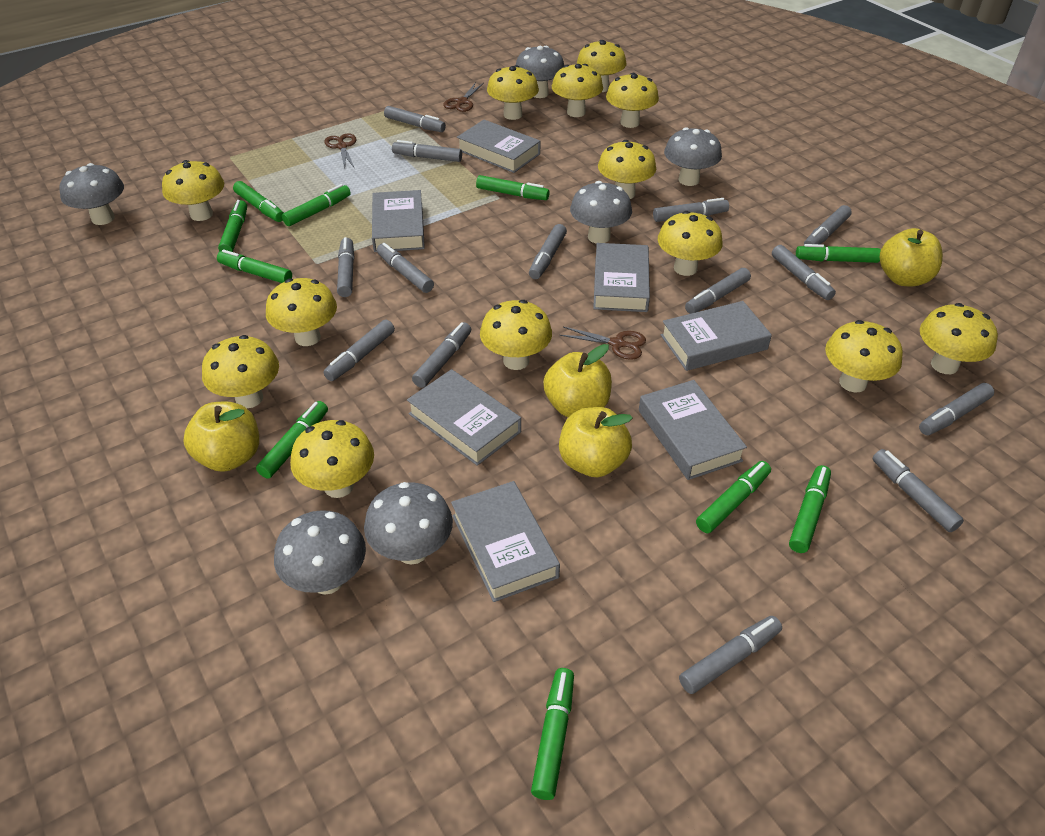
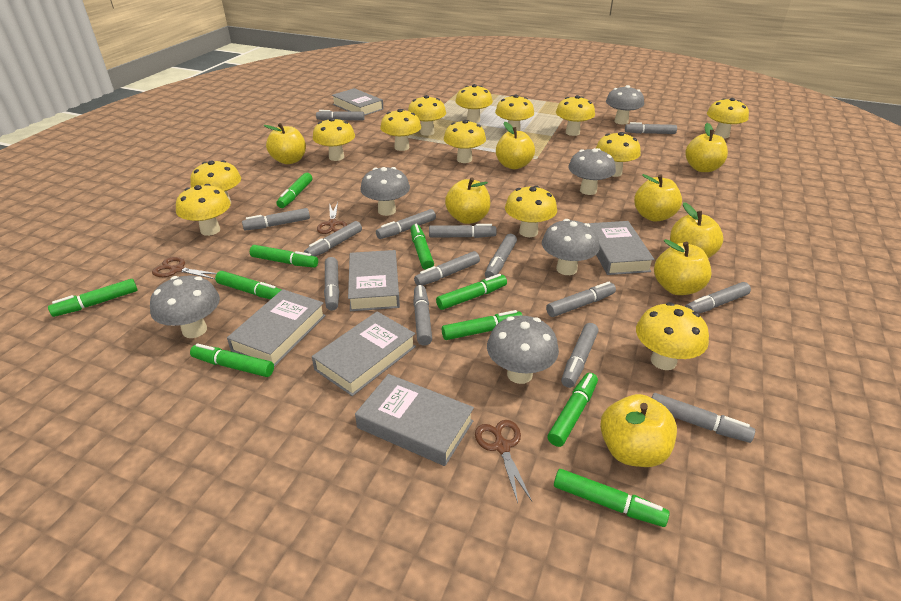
grey book: [372,190,425,252] [407,369,521,466] [451,481,560,602] [457,120,540,173] [593,243,650,312] [639,380,747,480] [661,301,772,371] = 7 -> [227,289,326,367] [312,311,416,396] [332,88,384,115] [348,250,400,311] [355,374,474,466] [588,221,654,275] = 6
yellow apple: [183,402,259,472] [543,344,612,417] [559,407,633,477] [880,228,943,286] = 4 -> [263,123,306,164] [445,177,491,224] [496,122,535,169] [600,394,677,467] [634,174,682,221] [654,239,711,295] [670,202,724,258] [685,123,728,172] = 8

